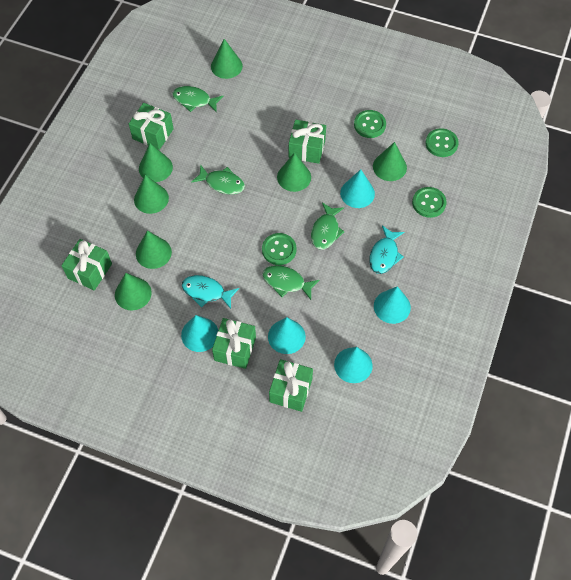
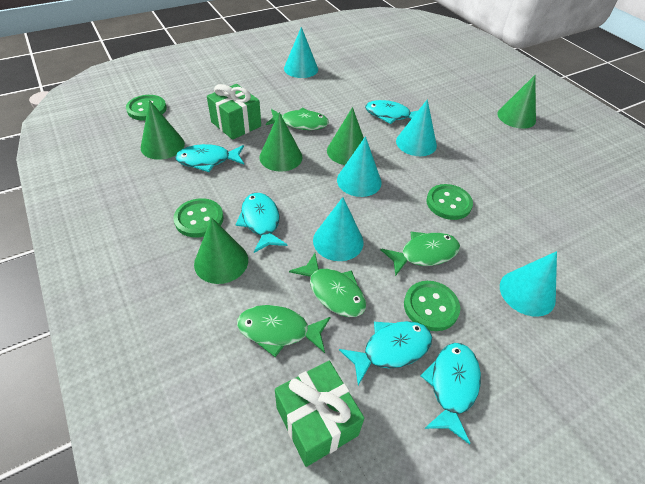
green cone: [115,273,152,310] [134,175,169,214] [136,231,172,269] [139,143,173,182] [211,39,243,79] [277,152,311,192] [373,142,407,181] = 7 -> [141,100,185,160] [194,217,248,284] [259,112,303,172] [327,107,364,165] [497,75,536,129] = 5
green gift: [61,239,112,291] [129,103,174,150] [212,318,256,369] [269,359,313,412] [289,120,326,164] = 5 -> [207,84,261,140] [275,361,364,467] = 2
turquoise fish: [182,275,239,309] [369,225,404,274] = 2 -> [175,144,244,172] [235,193,288,253] [339,321,432,385] [365,100,417,124] [420,343,481,444] = 5

